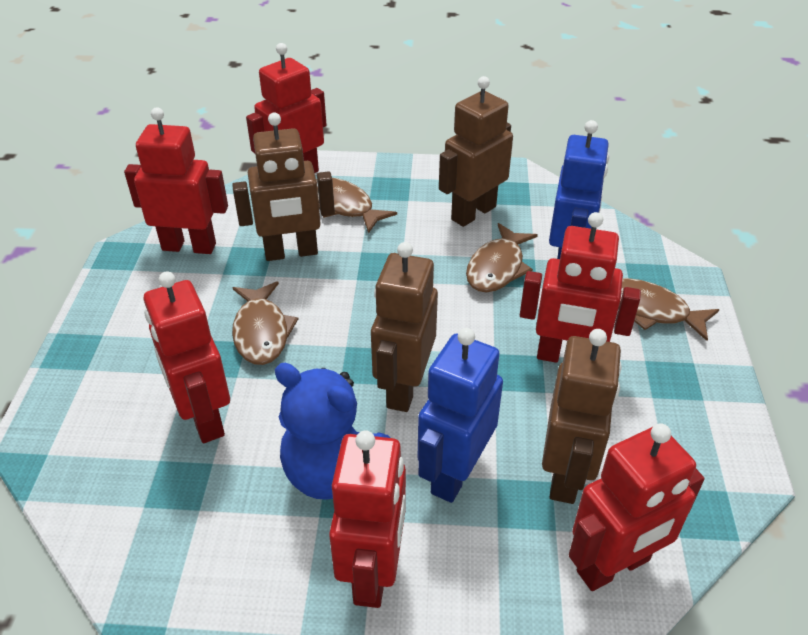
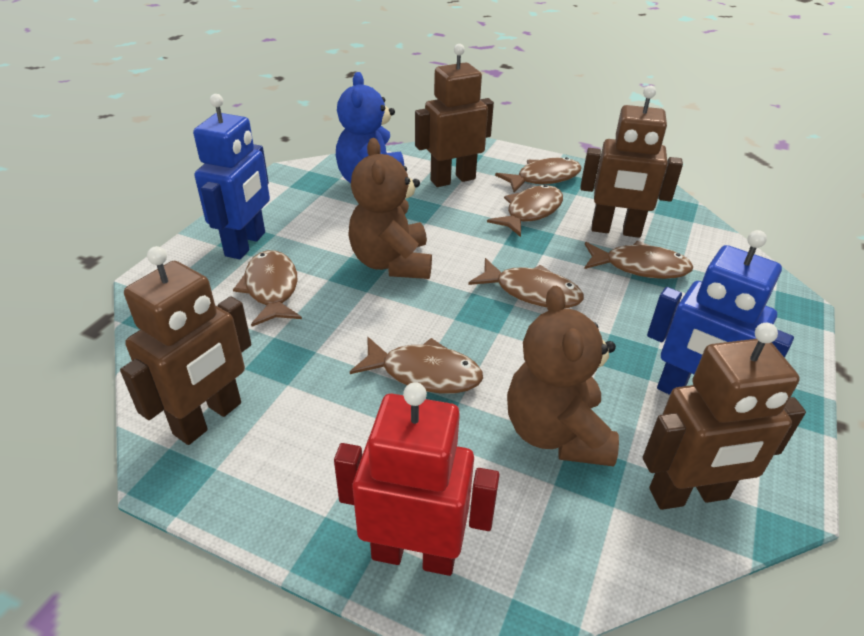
brown fish: [232,281,298,365] [316,178,397,234] [466,223,538,293] [618,278,720,341] = 4 -> [233,250,302,327] [350,337,483,394] [468,258,584,308] [487,185,563,237] [495,157,582,192] [584,241,693,279] = 6
brown teddy bear: none = 0 -> [349,138,432,279] [507,286,619,466] = 2
red robot: [124,107,228,254] [143,271,230,443] [246,43,327,173] [329,430,406,608] [520,212,641,363] [569,423,704,591] = 6 -> [334,382,500,576] = 1

